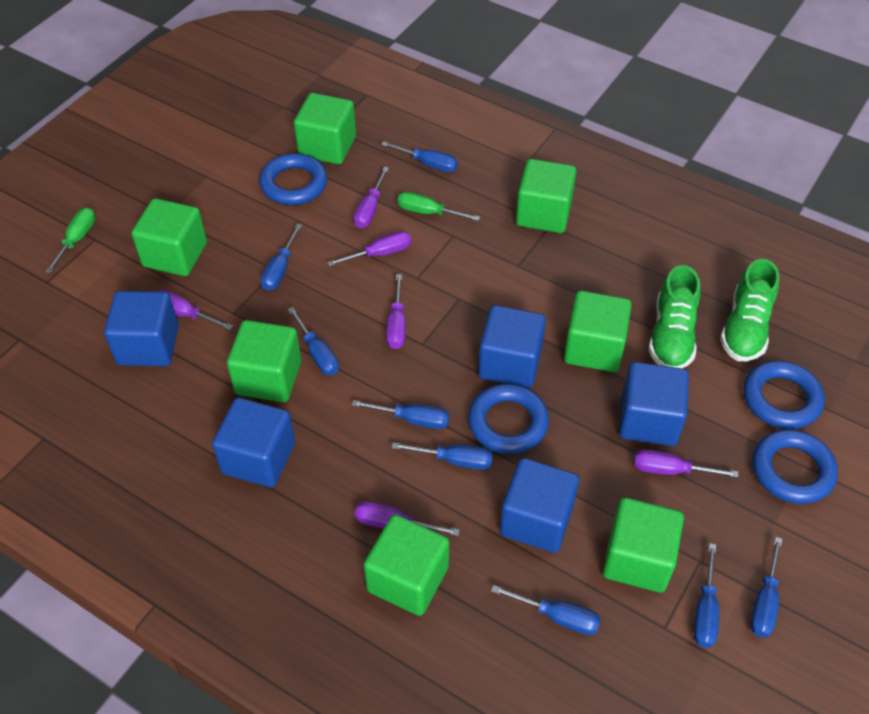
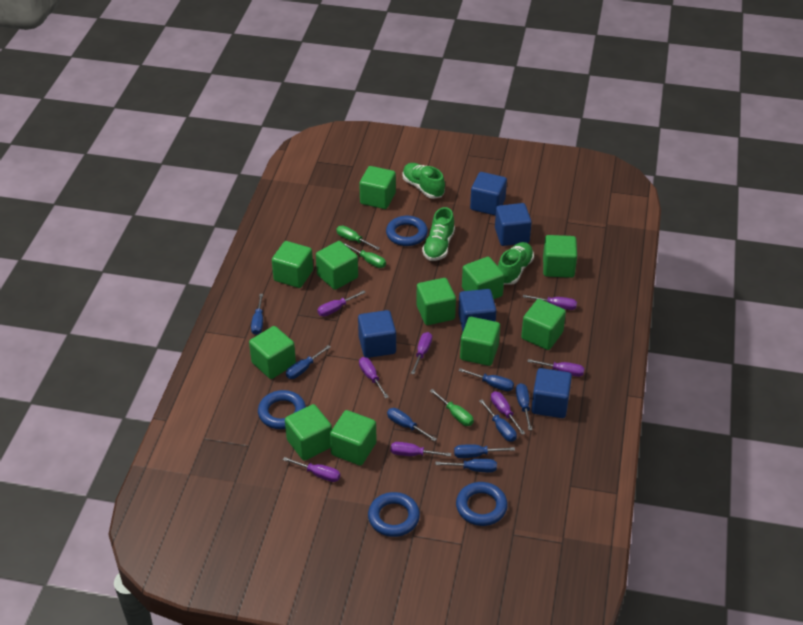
green cube: [131,198,207,276] [227,320,301,402] [294,93,356,164] [364,514,449,616] [516,159,576,233] [564,291,632,372] [602,497,684,593] = 7 -> [249,326,296,379] [272,241,313,288] [285,404,332,461] [316,241,358,290] [330,410,377,466] [359,166,396,209] [416,278,456,325] [460,317,500,366] [462,257,504,299] [521,299,566,350] [543,235,577,278] = 11
green screwdriver: [45,207,95,274] [397,192,480,221] = 2 -> [336,225,380,250] [343,243,386,268] [430,389,474,426] = 3
green shoe: [649,265,700,368] [720,259,779,361] = 2 -> [402,163,445,199] [422,207,455,261] [498,242,534,285] = 3
purple screwdriver: [156,290,233,330] [327,231,411,267] [354,167,389,228] [355,501,460,536] [386,274,406,349] [634,449,738,478] = 6 -> [283,457,340,482] [317,290,366,316] [359,357,389,399] [391,442,451,457] [411,332,432,374] [491,391,525,435] [523,295,577,310] [527,359,585,377] = 8

